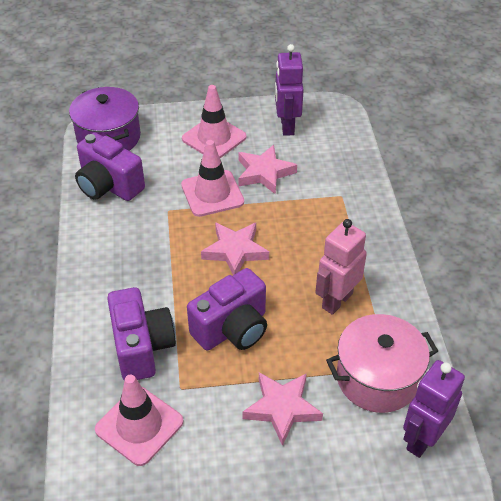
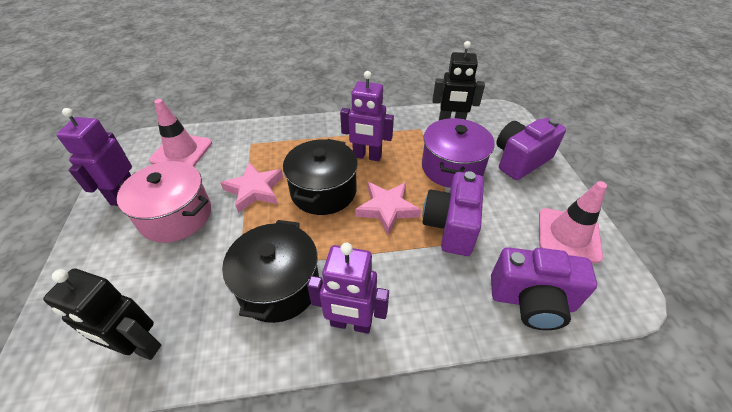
black pot: none = 0 -> [222,220,319,323] [283,139,358,215] = 2
black robot: none = 0 -> [43,269,161,360] [433,41,485,120] = 2
pink robot: [315,219,367,315] = 1 -> none = 0
pink star: [201,222,269,275] [238,145,297,194] [243,372,323,446] = 3 -> [220,163,283,213] [355,182,421,235] = 2
pink traffic cone: [95,375,183,466] [181,140,244,217] [182,85,247,158] = 3 -> [149,99,212,167] [539,181,607,264] = 2
purple robot: [275,44,304,136] [403,360,465,458] = 2 -> [57,108,132,206] [307,243,389,334] [340,71,394,161] = 3

